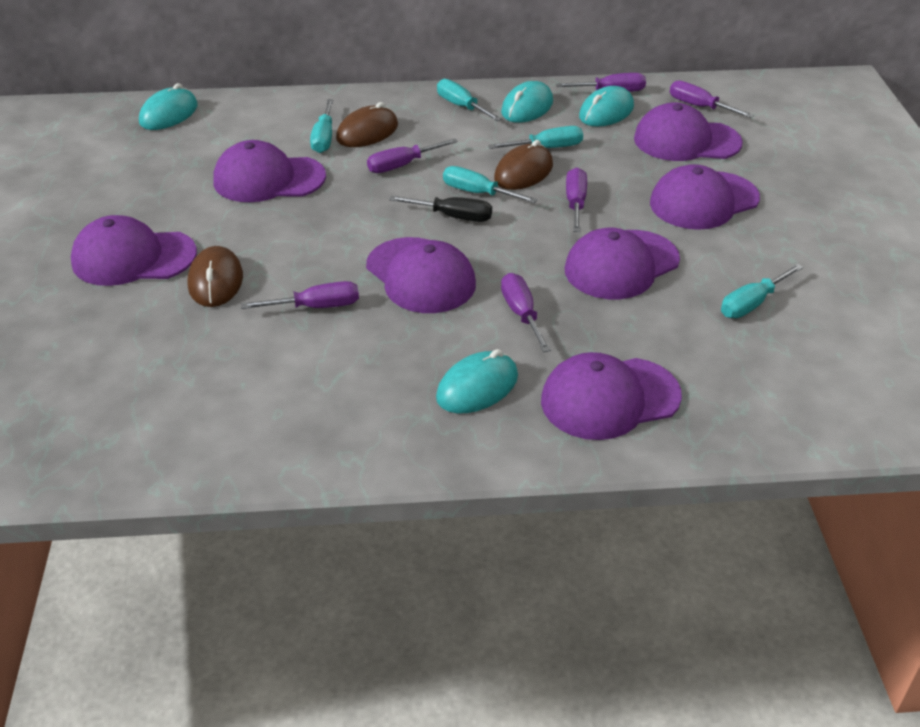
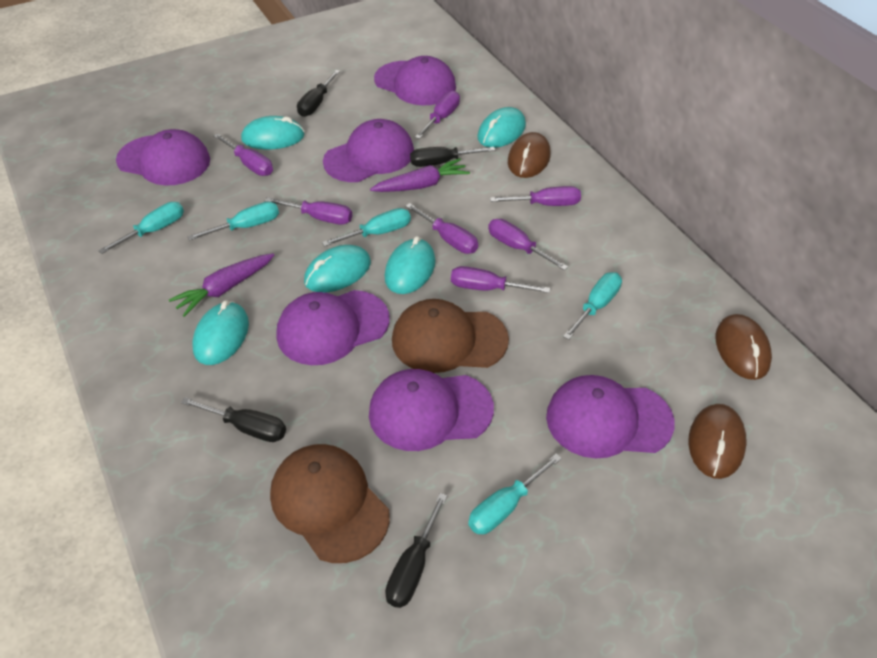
black screwdriver: [389,196,492,222] = 1 -> [181,397,286,442] [297,70,340,117] [385,493,447,608] [410,147,495,167] = 4
brown cap: none = 0 -> [270,444,390,563] [392,299,509,373] = 2
purple cap: [71,215,197,286] [213,140,326,202] [366,237,476,313] [541,352,682,440] [564,228,680,299] [634,102,743,161] [650,164,760,230] = 7 -> [116,129,210,185] [277,290,390,365] [323,119,414,182] [369,369,494,451] [374,56,456,105] [546,375,675,458] = 6
purple carrot: none = 0 -> [169,253,274,317] [370,158,470,192] = 2
purple screwdriver: [241,281,359,309] [367,138,458,173] [501,273,551,352] [556,73,646,92] [566,167,587,232] [670,81,754,118] = 6 -> [214,133,273,176] [265,197,352,225] [406,203,478,254] [415,91,460,139] [451,266,550,293] [488,219,568,271] [490,186,581,206] = 7
turquoise mouse: [139,83,198,130] [436,349,518,413] [501,81,553,123] [579,86,634,127] = 4 -> [192,301,249,365] [241,116,305,150] [304,245,371,293] [385,236,435,294] [477,107,526,148] = 5

